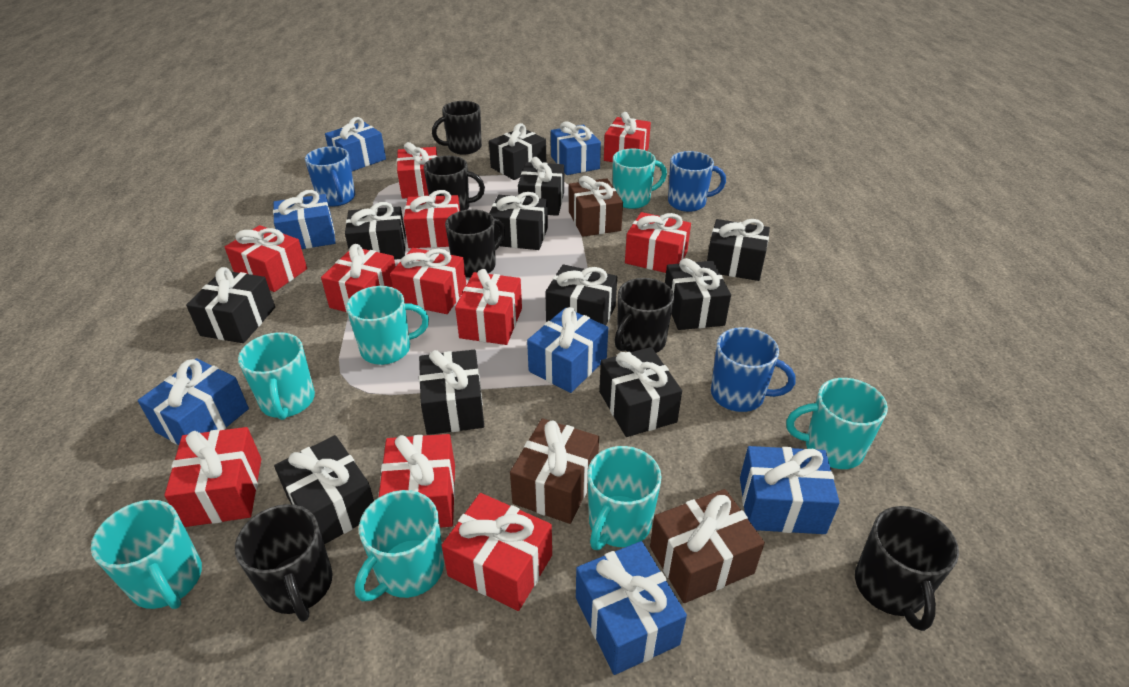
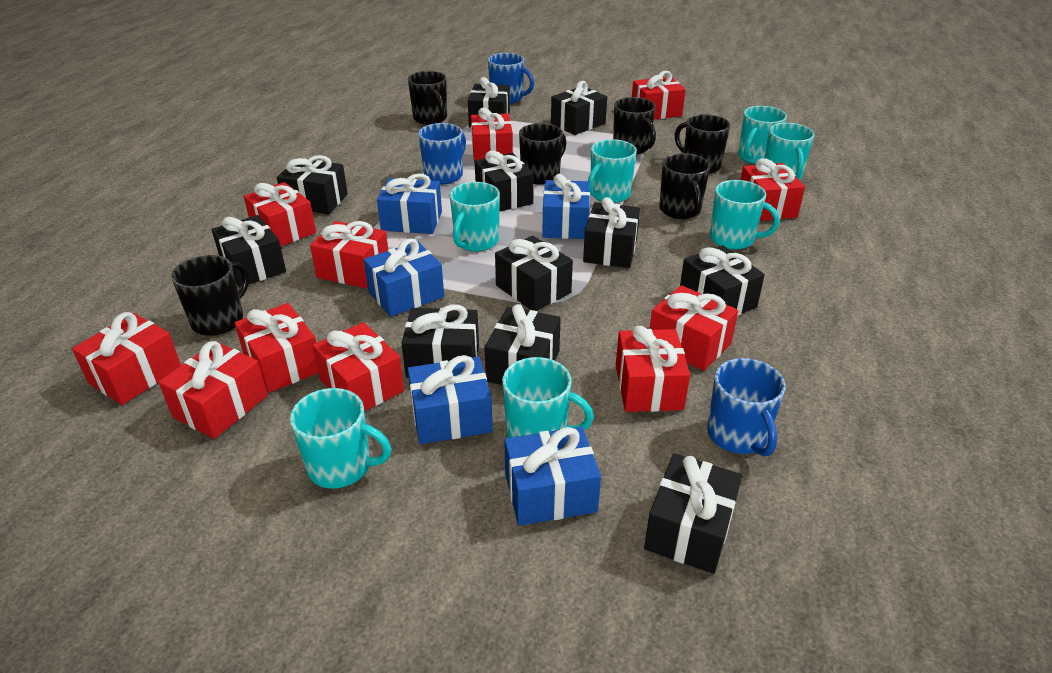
blue gift: [138,358,249,445] [273,190,336,249] [325,117,386,171] [527,307,608,393] [551,122,601,175] [576,541,687,675] [740,446,840,534] = 7 -> [364,238,444,317] [377,173,442,234] [408,355,493,444] [504,427,601,526] [542,174,590,239] = 5
brown gift: [510,418,599,524] [569,176,623,237] [650,489,765,603] = 3 -> none = 0

